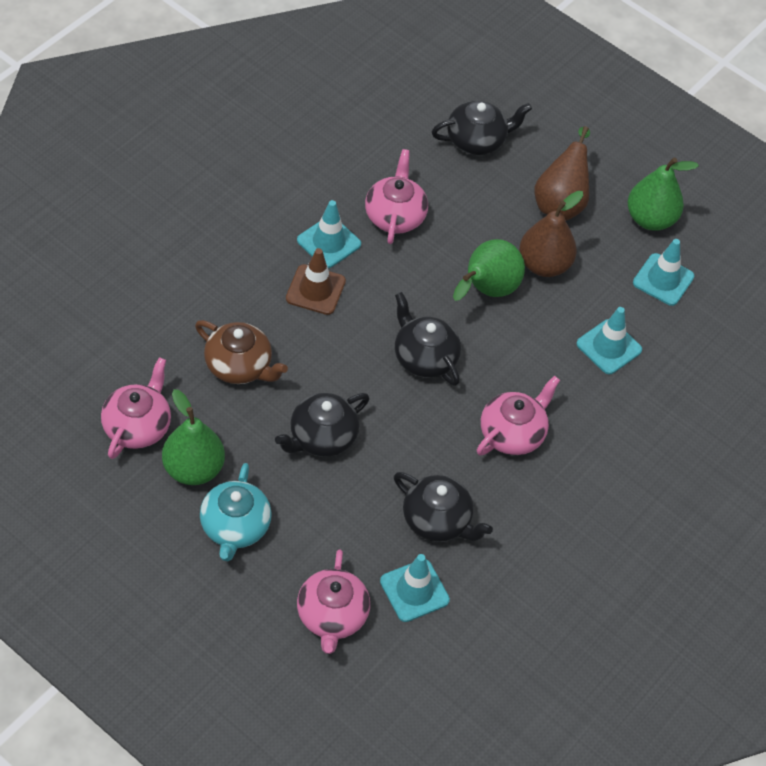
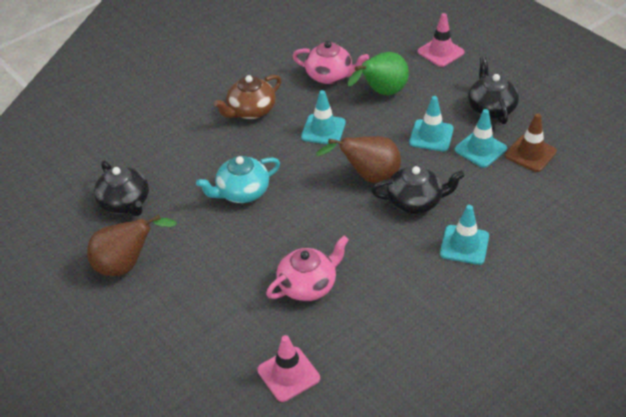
black teapot: [275,393,369,457] [394,472,493,542] [395,292,461,386] [432,101,532,155] = 4 -> [94,160,149,216] [371,166,465,214] [468,57,519,124] = 3
green pear: [162,389,225,485] [453,239,525,301] [627,158,699,231] = 3 -> [347,52,409,95] = 1
pink teapot: [101,357,171,459] [297,550,370,654] [365,149,428,244] [477,376,560,455] = 4 -> [266,236,349,301] [293,41,369,84] = 2
pink traffic cone: none = 0 -> [257,335,320,402] [418,13,465,67] = 2

